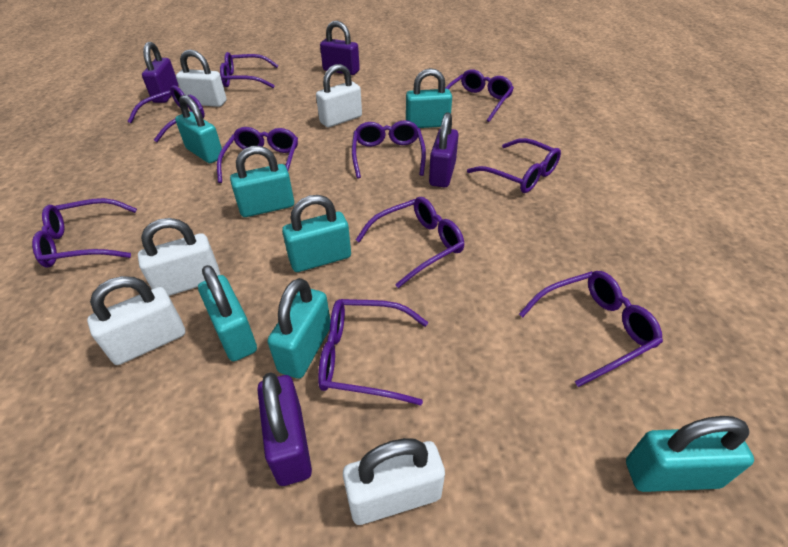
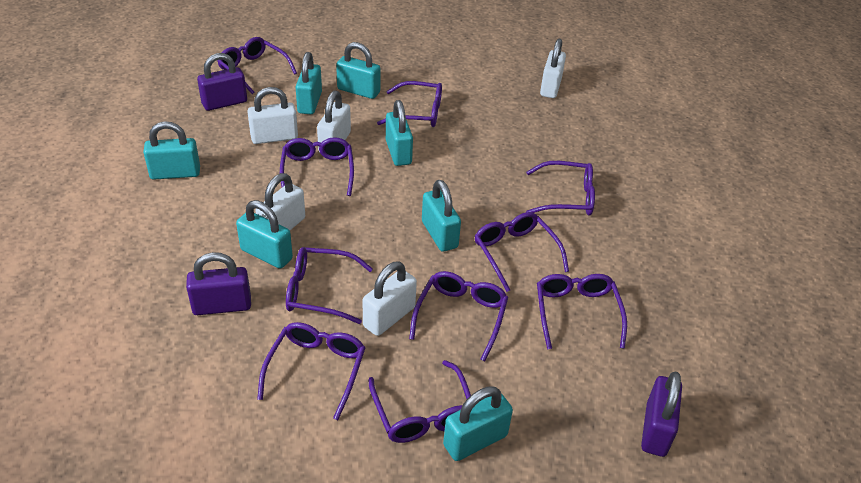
purple padlock: [142,42,178,103] [257,373,312,486] [320,21,360,75] [429,112,459,188] = 4 -> [186,252,251,315] [197,53,247,111] [641,372,682,457] = 3

